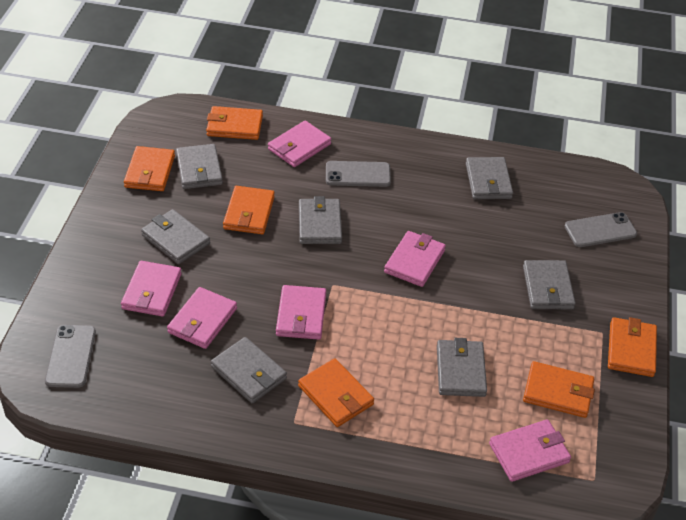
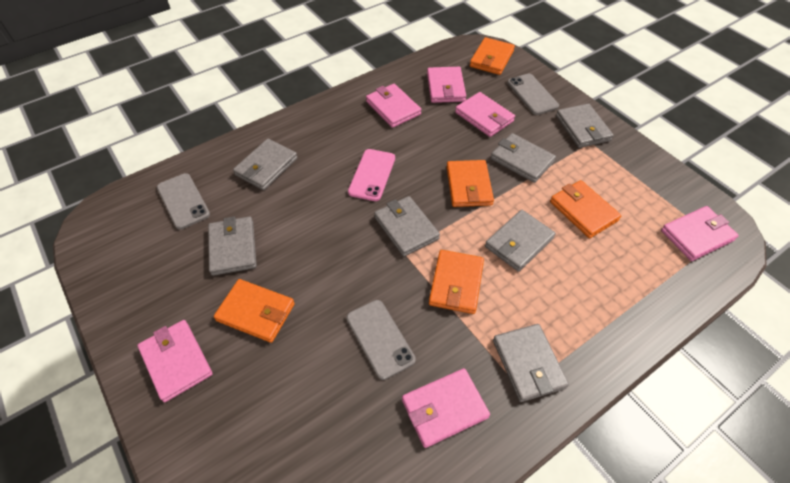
orange wallet: [124,146,175,191] [206,106,263,140] [223,186,275,234] [298,358,374,427] [523,361,595,418] [608,317,657,377] = 6 -> [214,279,295,343] [429,250,484,314] [447,160,494,207] [470,37,515,75] [550,180,621,238] = 5
pink phone: none = 0 -> [348,149,395,201] = 1

